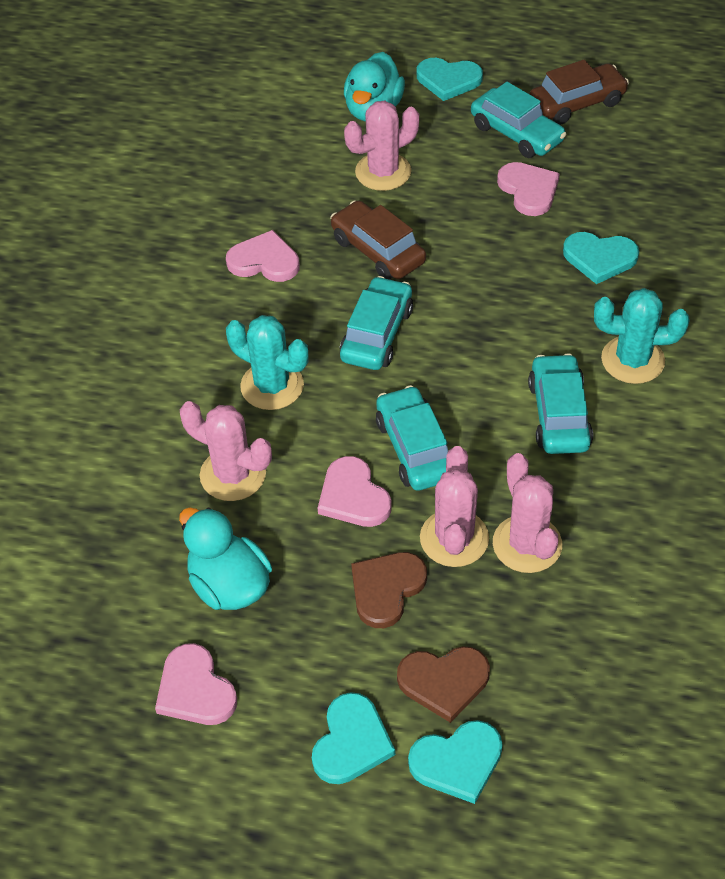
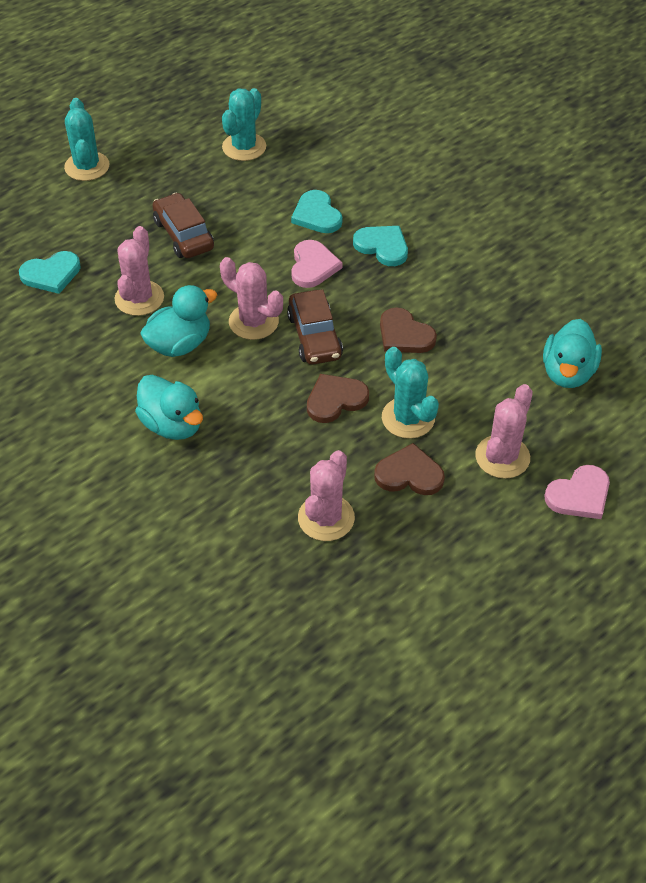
brown heart: [351,552,427,628] [397,646,490,723] = 2 -> [307,374,369,423] [374,443,445,495] [380,307,437,353] = 3
pink heart: [155,643,237,725] [226,230,300,282] [318,456,392,527] [497,162,560,216] = 4 -> [291,240,342,288] [544,465,610,519] = 2
turquoise cactus: [226,315,309,410] [594,288,690,384] = 2 -> [64,98,109,181] [222,88,266,161] [382,347,439,439] = 3
turquoise car: [340,276,413,370] [376,385,448,491] [471,82,567,158] [528,354,593,454] = 4 -> none = 0
turquoise duck: [179,507,272,610] [344,52,405,122] = 2 -> [135,375,203,440] [140,285,217,357] [543,319,602,388] = 3
turquoise heart: [312,692,395,784] [408,720,503,804] [417,58,483,101] [563,232,639,284] = 4 -> [19,251,81,294] [291,190,342,233] [353,226,408,266] = 3

